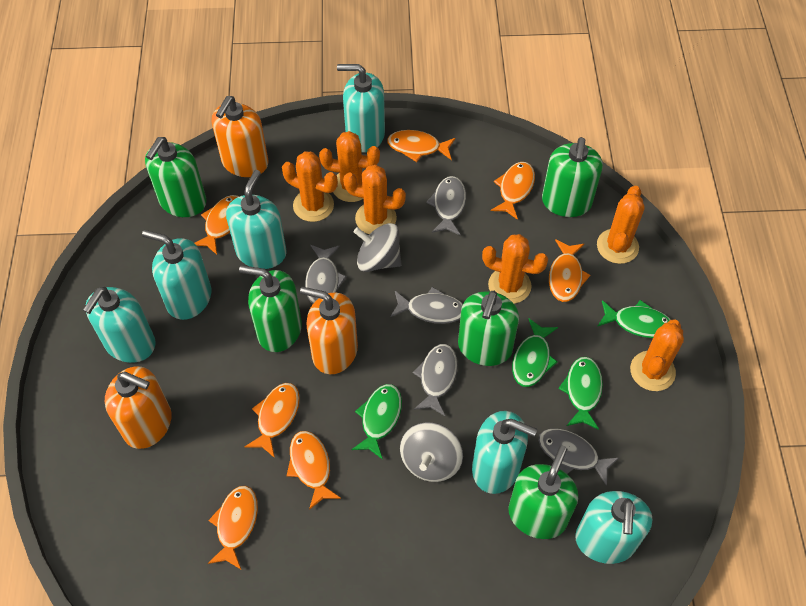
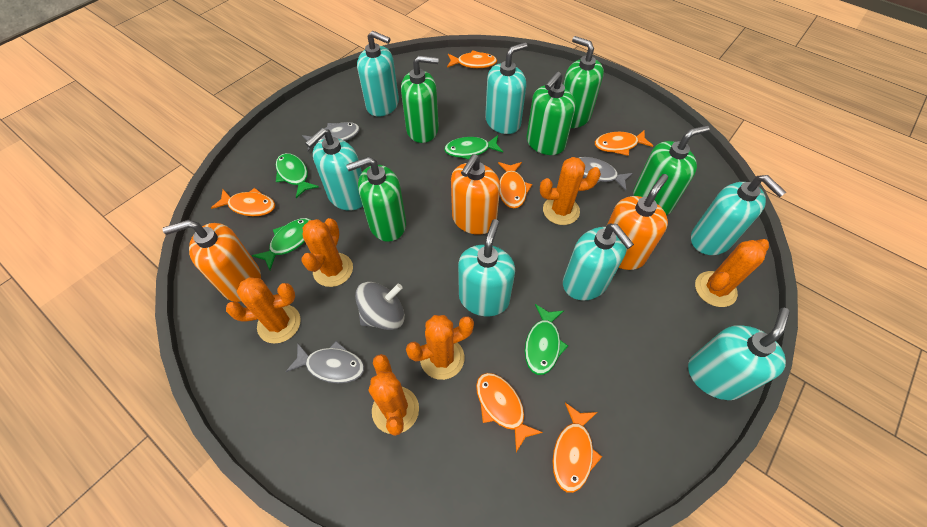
grey fish: [305,245,347,304] [390,287,463,324] [413,344,458,416] [426,176,466,236] [538,429,619,486] = 5 -> [286,341,365,383] [302,122,360,151] [579,157,633,191] = 3
grey spinning top: [353,223,402,272] [400,422,463,482] = 2 -> [355,282,405,330] = 1
orange fish: [195,195,239,255] [208,486,258,569] [245,383,300,458] [287,431,341,510] [387,130,455,162] [491,162,535,220] [549,239,590,302] = 7 -> [211,188,275,216] [447,50,497,68] [476,373,543,452] [498,162,532,208] [552,403,602,493] [595,130,653,156] = 6
turquoise soap dispenser: [83,287,156,363] [142,230,211,320] [226,170,287,269] [337,64,385,153] [472,411,537,494] [575,491,652,564] = 6 -> [305,128,363,211] [357,31,399,117] [458,219,515,316] [485,42,527,134] [563,224,634,301] [688,308,790,400] [691,175,786,255] = 7

